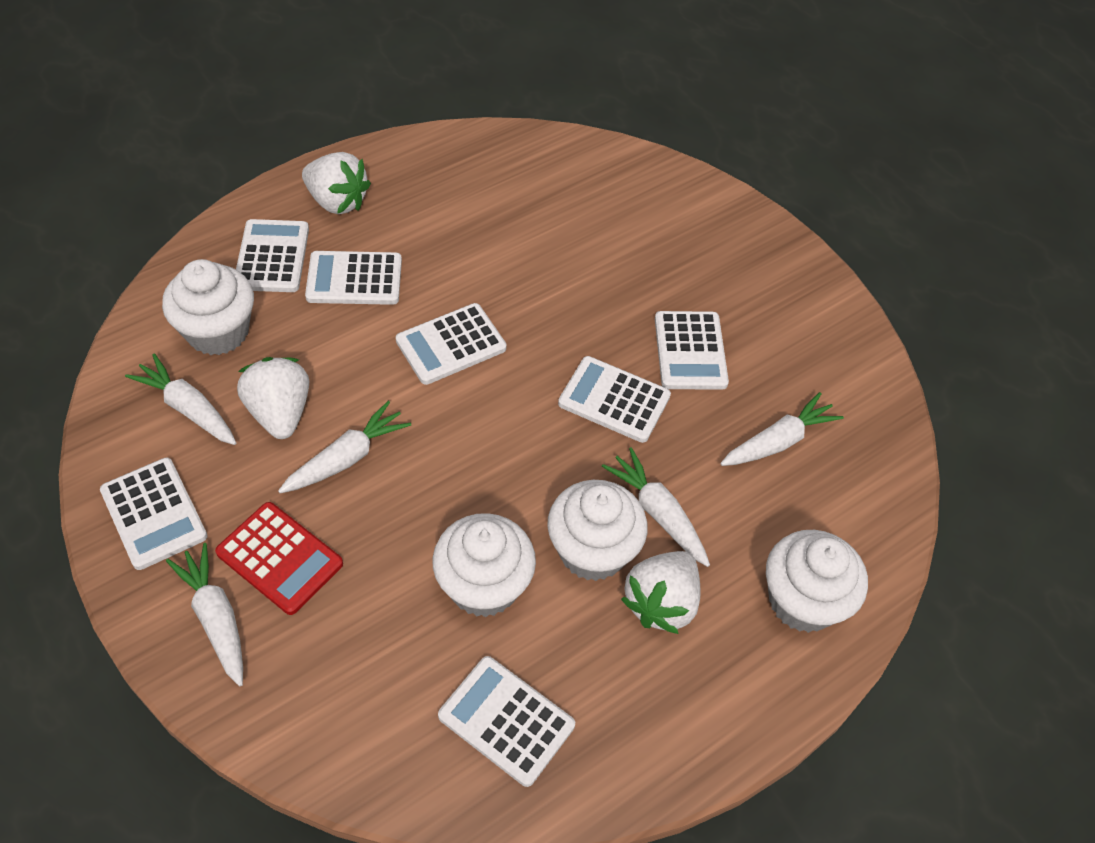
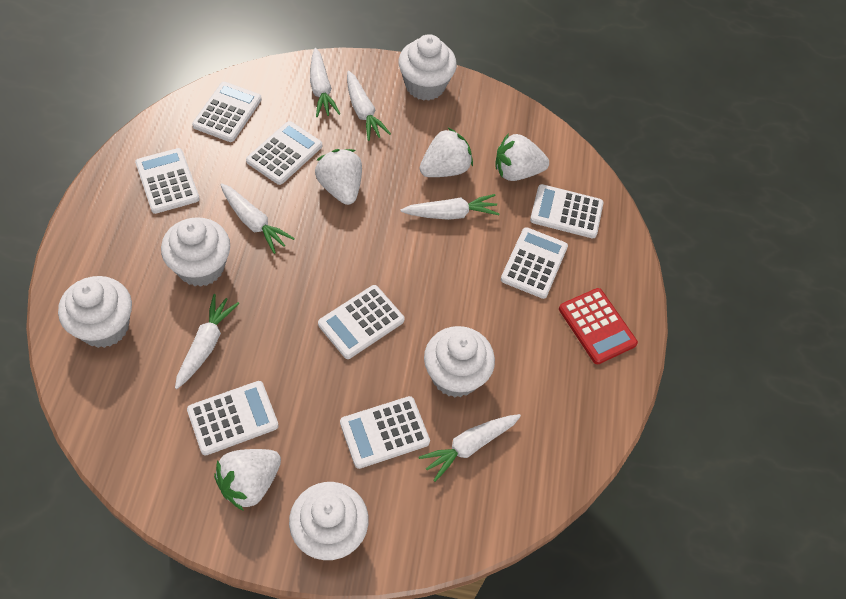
white calculator: [100,458,208,570] [236,219,309,292] [305,251,402,305] [396,303,506,385] [438,656,575,787] [558,356,671,443] [655,311,729,390] = 7 -> [135,148,200,214] [187,381,279,455] [192,82,262,142] [246,121,322,185] [318,285,405,359] [340,396,430,469] [501,227,568,299] [530,184,604,238] = 8
white carrot: [125,354,236,445] [166,543,243,687] [278,401,411,493] [601,447,710,567] [720,392,844,466] = 5 -> [175,294,239,389] [220,183,295,254] [310,48,340,117] [347,71,391,141] [400,194,500,220] [419,414,521,482] = 6
white cupcake: [162,259,254,355] [432,513,536,617] [547,480,648,581] [766,530,868,633] = 4 -> [58,276,132,348] [161,217,230,287] [289,482,369,560] [398,34,457,101] [424,326,495,398] = 5
white strawberry: [237,357,309,439] [302,152,371,214] [621,551,700,634] = 3 -> [214,449,281,511] [315,149,362,205] [420,128,473,177] [495,133,549,181] = 4

